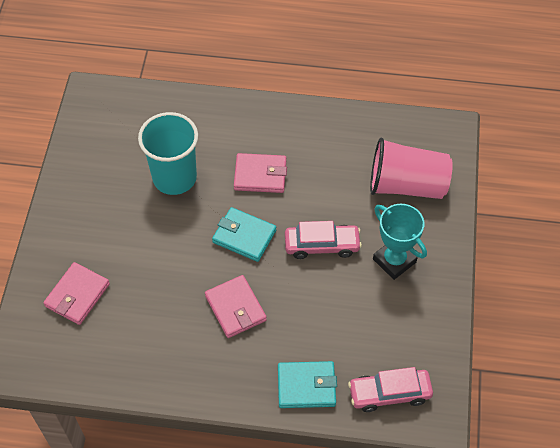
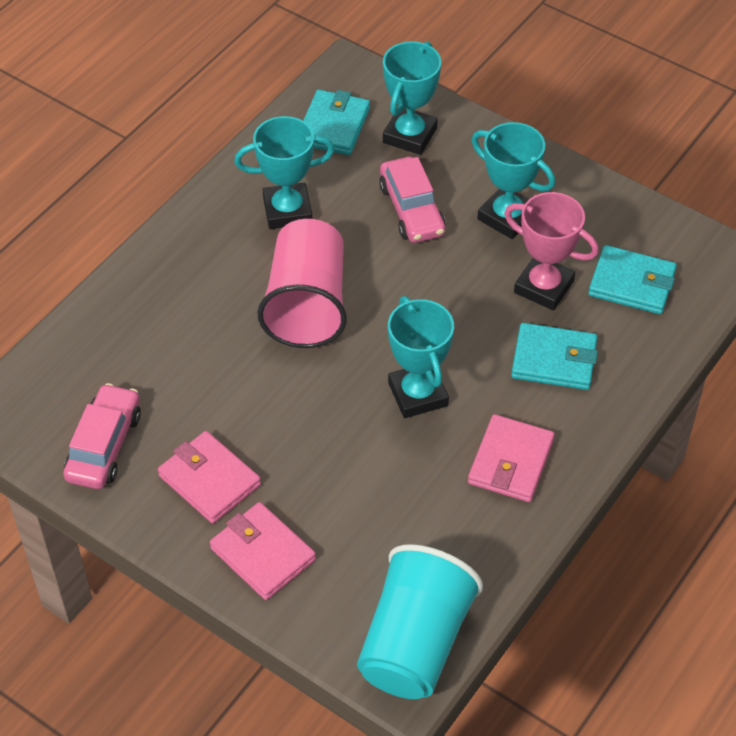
pink trophy: none = 0 -> [504,192,599,310] = 1
turquoise trophy: [373,204,427,280] = 1 -> [234,116,334,229] [383,41,441,155] [388,296,454,418] [472,122,555,239] = 4
turquoise wallet: [212,207,276,262] [278,361,337,408] = 2 -> [303,90,370,155] [511,323,598,390] [588,245,677,314] = 3

